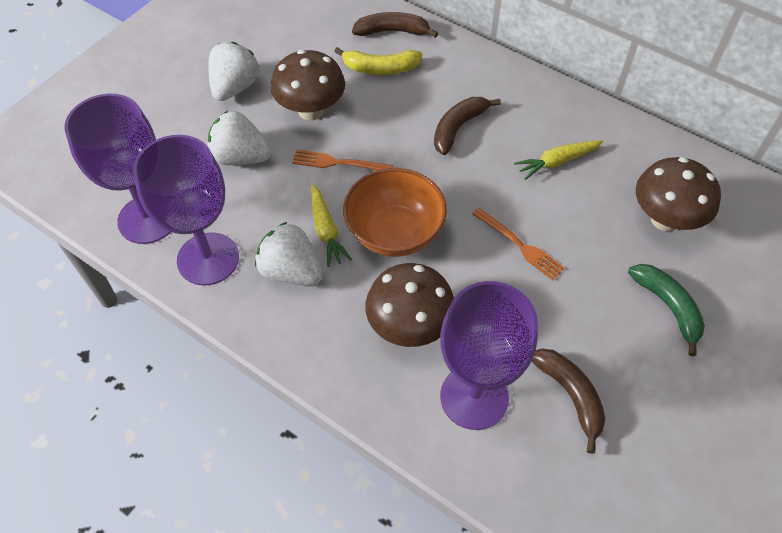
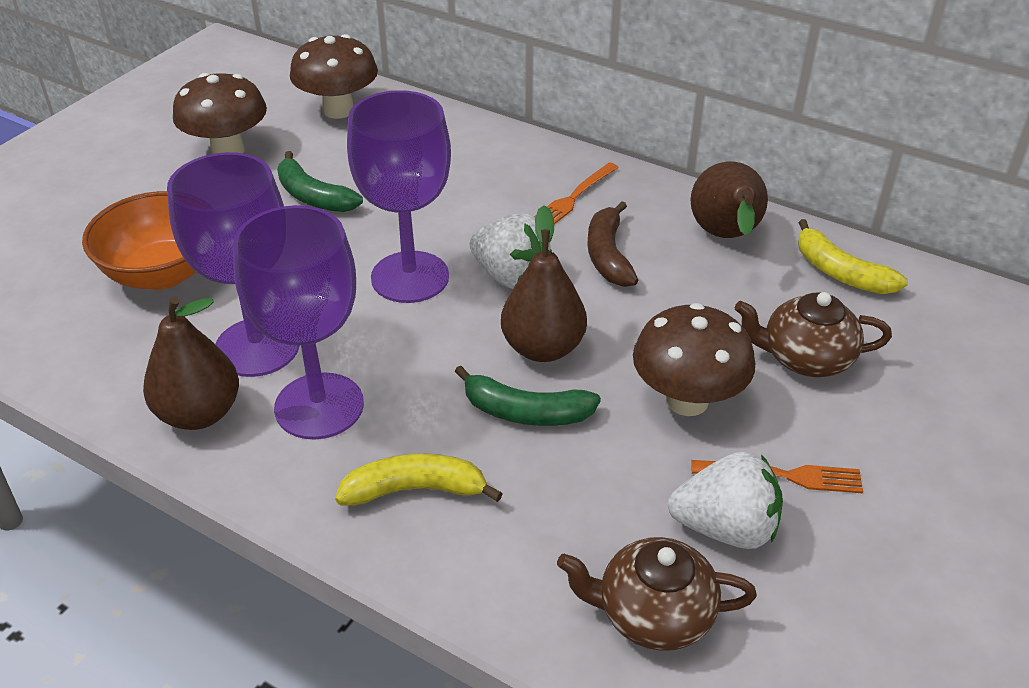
brown banana: [352,12,438,38] [434,97,501,155] [532,348,605,454] = 3 -> [587,201,638,287] = 1
brown pear: none = 0 -> [143,297,239,430] [501,205,587,362] [691,162,768,238] = 3
brown teapot: none = 0 -> [557,537,757,651] [735,292,892,377] = 2
green banana: [628,264,705,356] = 1 -> [277,151,363,212] [455,365,601,426] = 2
white strawberry: [207,111,271,165] [208,42,259,101] [255,222,323,285] = 3 -> [470,214,552,289] [668,451,783,549] = 2
yellow banana: [334,47,422,75] = 1 -> [335,453,503,505] [798,219,908,294] = 2
yellow carrot: [311,184,352,267] [514,140,603,180] = 2 -> none = 0

